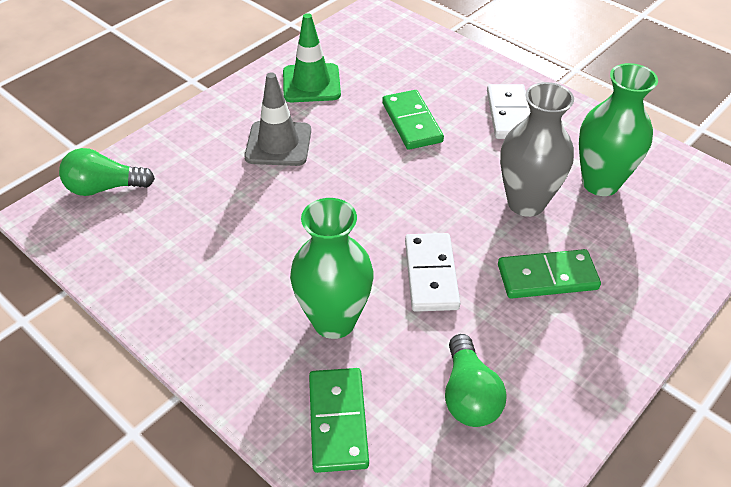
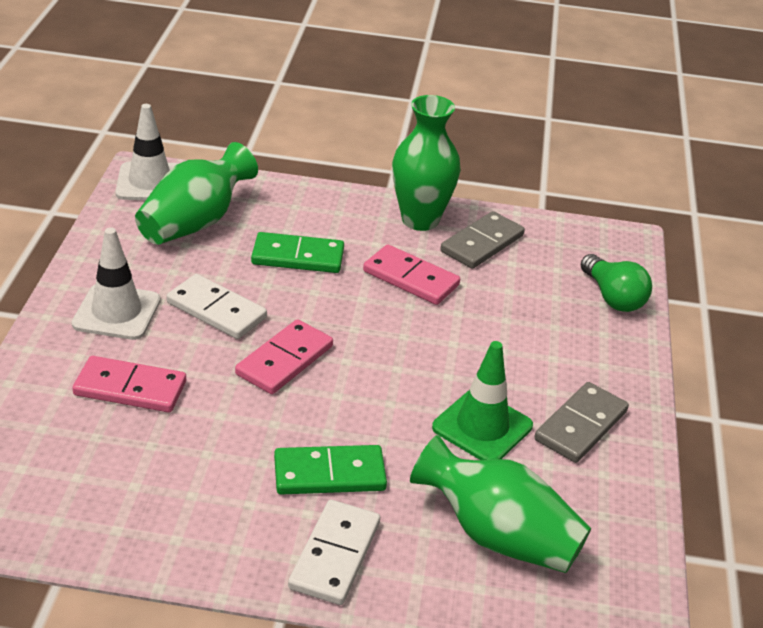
green domino: [309,368,369,473] [382,90,444,150] [498,249,601,299] = 3 -> [251,232,344,273] [274,445,387,495] = 2
green light bulb: [59,148,155,196] [445,334,507,427] = 2 -> [581,254,652,312] = 1
green vase: [290,198,373,339] [579,63,658,196] = 2 -> [135,142,258,245] [392,95,461,231] [410,435,591,573] = 3
grey domino: none = 0 -> [440,211,525,269] [534,382,629,463] = 2
grey traffic cone: [244,72,311,166] = 1 -> none = 0
grey vase: [500,82,574,217] = 1 -> none = 0
pink domino: none = 0 -> [73,356,186,413] [235,319,333,394] [363,244,460,305] = 3
white traffic cone: none = 0 -> [71,228,161,340] [115,104,179,200] = 2

